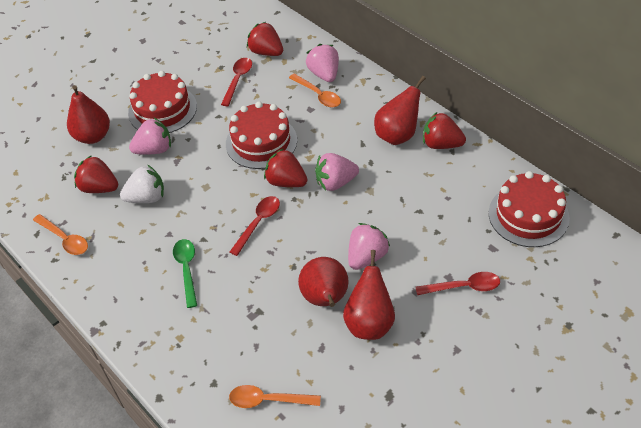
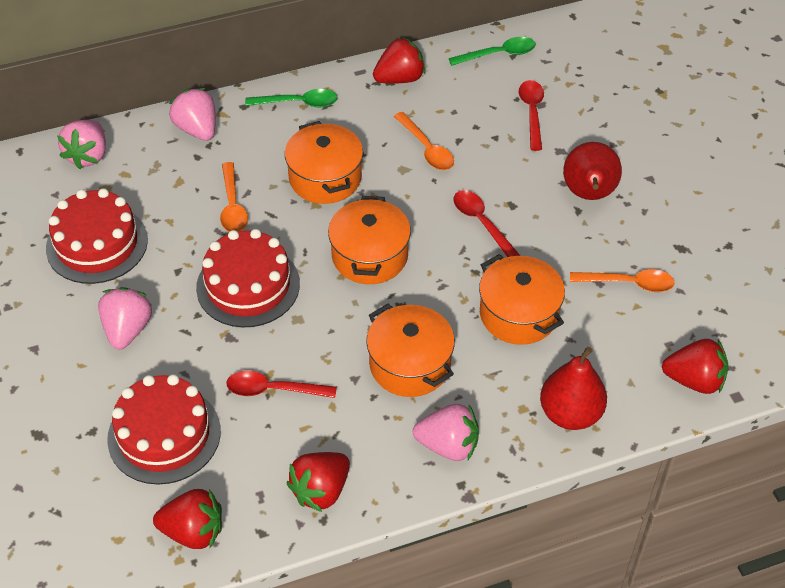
green spoon: [173,239,197,308] = 1 -> [245,89,338,108] [449,37,536,66] = 2
orange pot: none = 0 -> [285,121,363,204] [328,196,411,284] [366,304,455,397] [479,254,565,345] = 4
red pear: [67,85,110,144] [298,257,349,307] [343,250,395,340] [374,76,426,145] = 4 -> [540,347,607,430] [563,142,622,200] = 2
white strawberry: [120,164,164,203] = 1 -> none = 0

